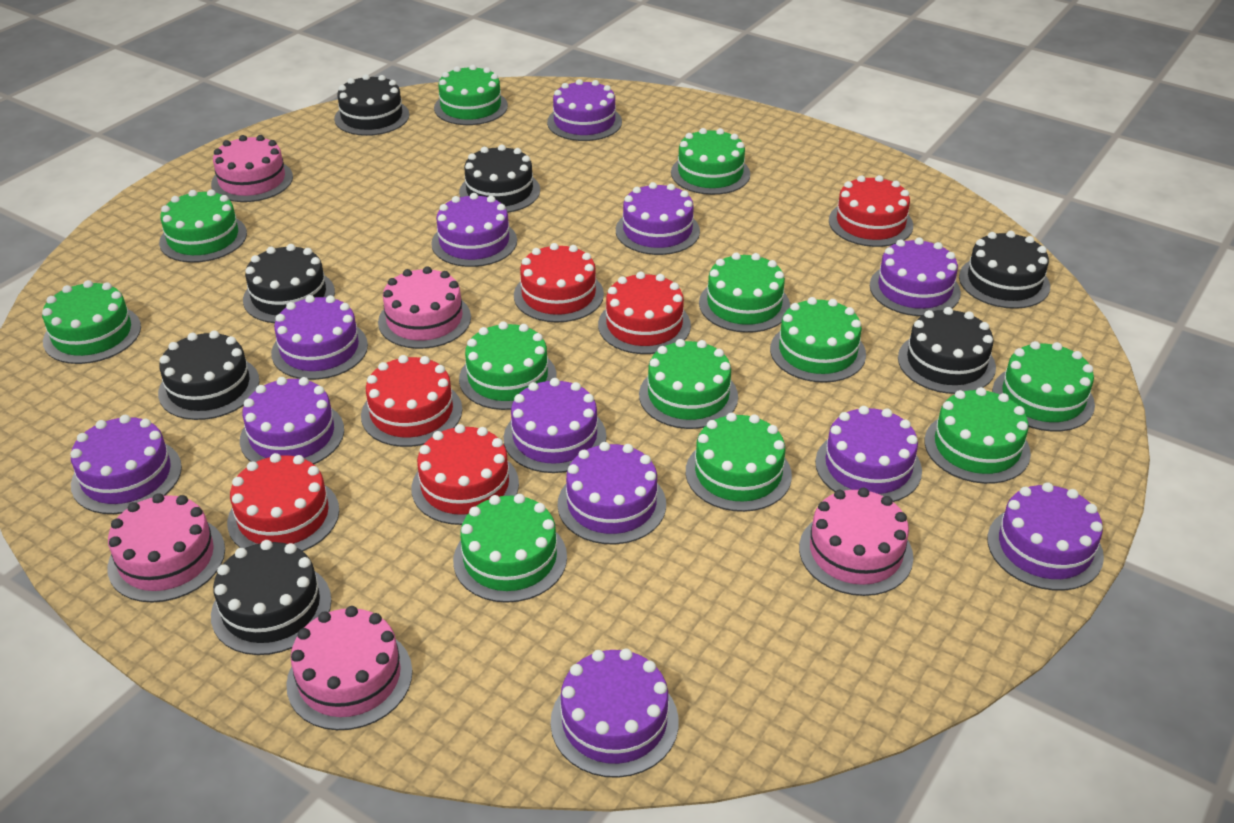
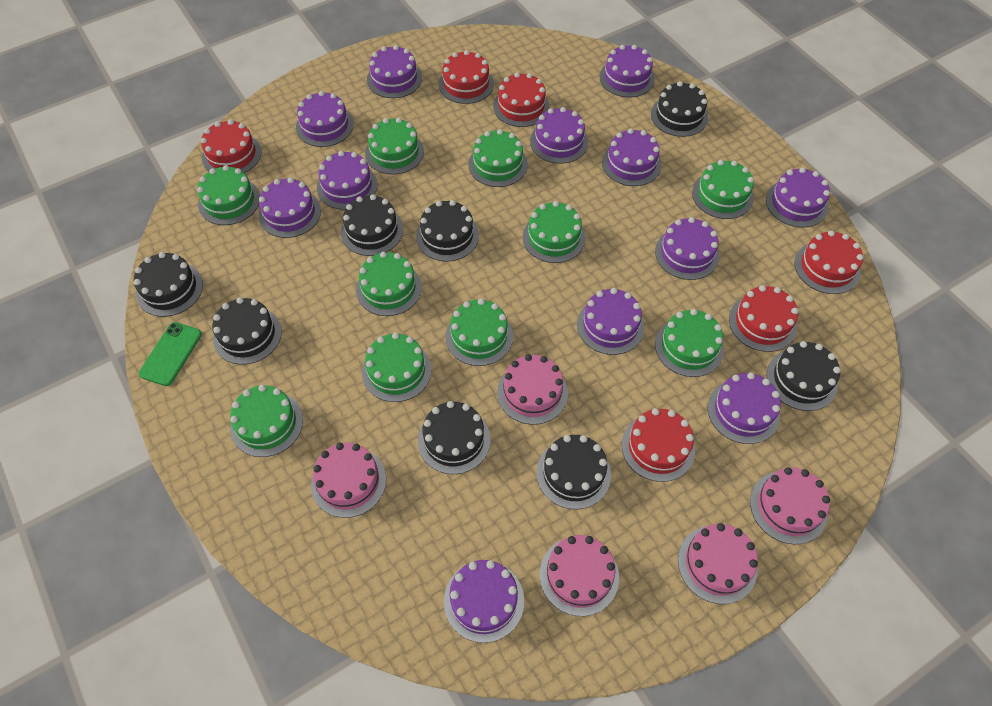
black cake: [158,330,259,420] [211,540,332,655] [243,244,335,323] [334,74,409,136] [459,144,540,213] [898,307,996,394] [959,231,1050,309] = 7 -> [134,252,203,317] [212,297,282,365] [341,194,403,256] [416,200,479,261] [418,401,491,474] [537,435,611,509] [651,81,708,137] [767,341,841,411] = 8
green cake: [42,280,141,364] [159,189,247,263] [434,65,508,125] [453,494,567,603] [459,321,557,410] [639,339,738,429] [671,128,750,195] [686,413,792,512] [699,253,790,333] [770,297,866,383] [925,387,1031,484] [992,341,1095,432] = 12 -> [197,165,260,225] [230,385,303,457] [356,252,422,316] [362,333,432,402] [365,118,424,175] [446,298,513,366] [468,129,528,187] [523,201,586,263] [655,309,724,377] [692,160,754,219] = 10
green phone: none = 0 -> [139,322,202,386] = 1

